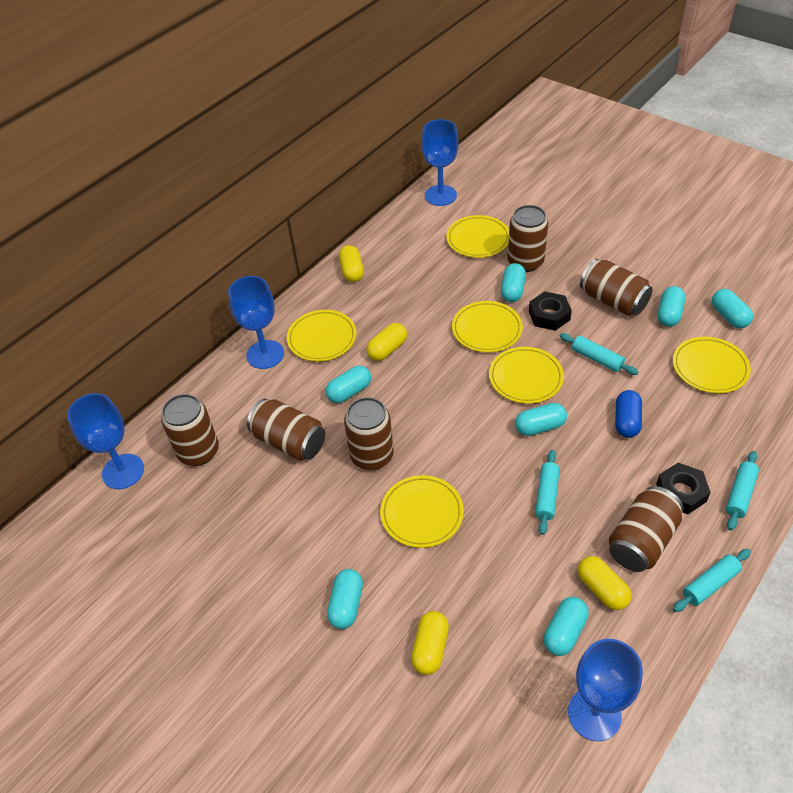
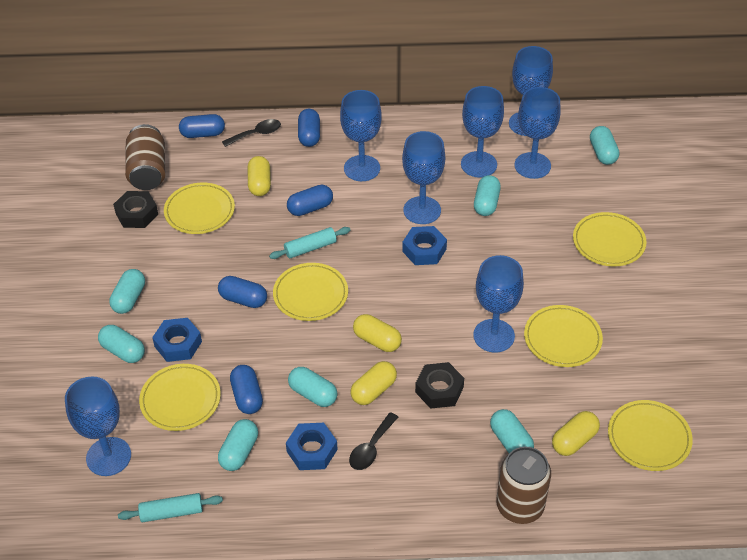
black spoon: none = 0 -> [222,119,281,147] [349,412,398,470] = 2
blue capsule: [615,390,642,438] = 1 -> [179,114,225,138] [218,276,267,308] [230,365,263,414] [287,185,333,216] [298,109,320,147] = 5
blue goblet: [67,393,144,489] [228,276,284,369] [421,119,458,206] [568,639,643,741] = 4 -> [65,377,131,476] [340,90,382,181] [402,131,445,224] [461,86,504,178] [473,255,524,352] [509,46,553,136] [514,87,561,179] = 7
blue nut: none = 0 -> [152,318,202,362] [286,423,338,470] [402,226,447,265] = 3
brown can: [161,394,219,466] [247,398,325,461] [344,397,394,470] [507,205,548,272] [580,259,653,316] [609,486,684,572] = 6 -> [125,124,165,190] [496,447,551,524] = 2
turquoise rolling pin: [535,450,560,535] [560,333,638,375] [673,549,751,612] [726,451,759,530] = 4 -> [118,493,223,522] [269,227,350,259] = 2

